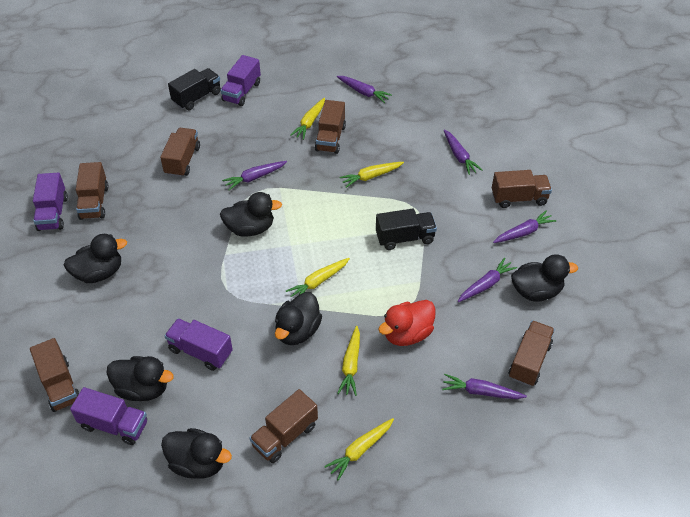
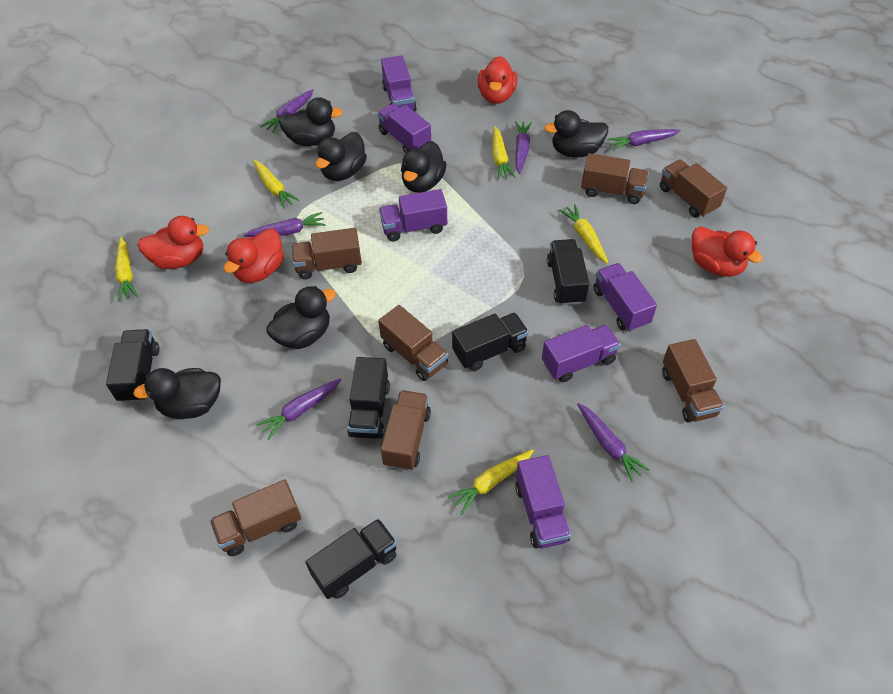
black truck: [168,68,221,110] [376,209,437,250] = 2 -> [106,329,159,403] [305,518,397,599] [347,357,390,439] [452,313,529,371] [547,239,589,305] = 5
purple truck: [33,172,68,231] [70,387,147,445] [165,318,233,371] [220,55,261,106] = 4 -> [377,103,431,154] [379,189,447,241] [381,55,417,111] [515,455,571,549] [542,324,621,382] [593,263,657,332] = 6
red duck: [378,300,436,346] = 1 -> [137,216,209,269] [224,228,284,283] [478,56,517,104] [692,226,763,277] = 4

